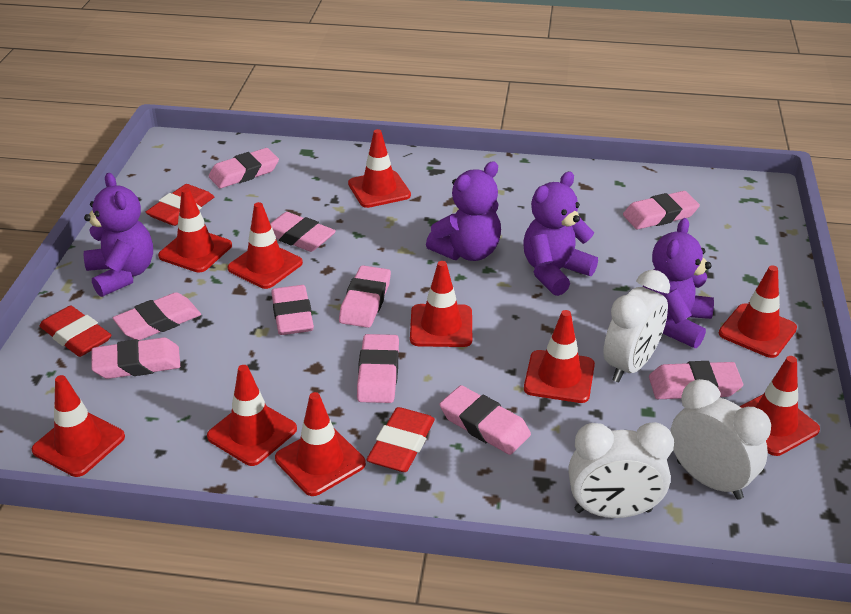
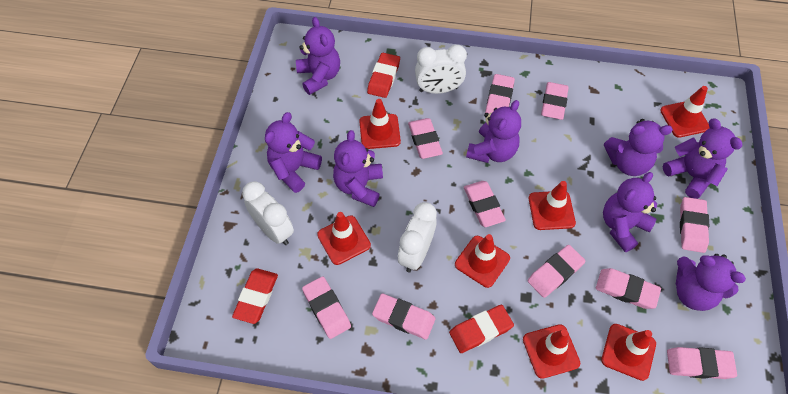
purple teddy bear: [84,173,153,297] [426,161,501,261] [523,172,598,296] [642,218,714,348] = 4 -> [265,112,322,193] [296,17,340,95] [333,130,383,207] [466,100,521,163] [603,172,657,252] [604,119,673,176] [663,118,742,199] [676,254,746,311] = 8
red traffic cone: [32,375,125,477] [158,188,232,273] [207,365,297,466] [227,202,303,289] [275,392,366,496] [348,129,411,208] [410,261,472,347] [524,310,595,403] [719,265,797,358] [740,356,820,456] = 10 -> [317,212,371,265] [359,99,401,149] [455,234,510,288] [523,324,580,379] [529,181,576,230] [601,324,656,381] [660,86,710,138] = 7

